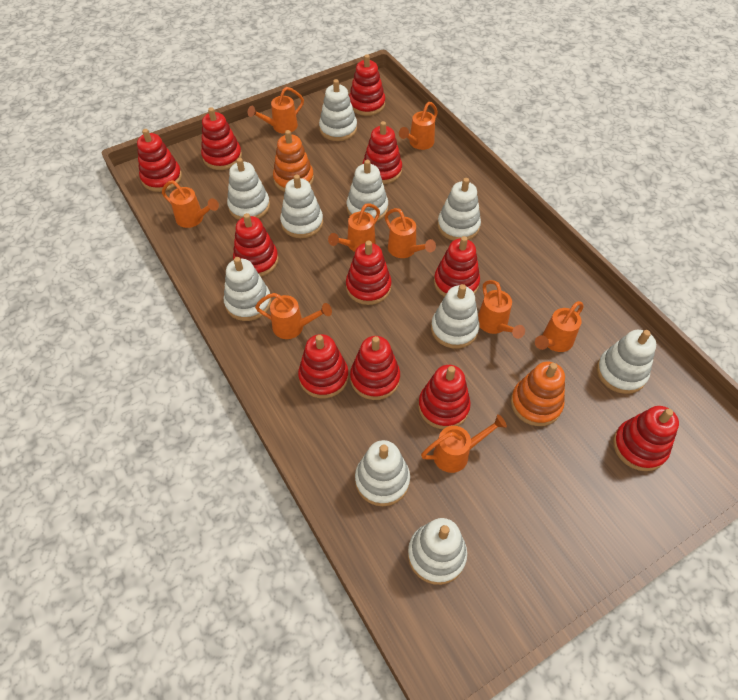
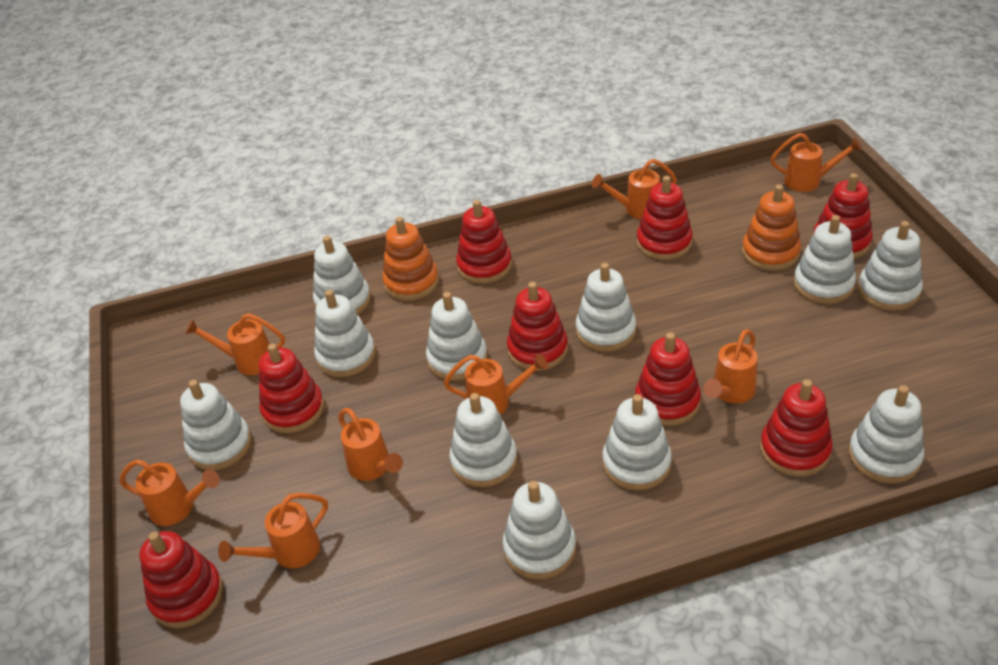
orange watering can: [162,180,219,228] [248,87,304,134] [255,293,332,339] [328,203,380,252] [385,208,436,258] [399,102,438,150] [421,414,507,473] [478,280,525,339] [535,301,584,352] = 9 -> [119,459,220,526] [185,313,285,375] [218,493,328,568] [338,408,403,481] [444,353,548,415] [592,159,677,219] [703,329,757,403] [771,133,862,192] = 8
red stacking toy: [137,129,182,192] [201,107,242,170] [233,213,278,277] [298,334,349,398] [346,241,392,305] [349,54,385,116] [350,336,400,400] [362,121,402,184] [418,365,471,429] [434,236,480,297] [613,406,679,471] = 11 -> [139,531,223,628] [259,344,324,433] [456,200,512,284] [507,282,568,371] [635,332,701,426] [637,176,693,260] [760,379,833,477] [813,173,873,258] = 8
white stacking toy: [224,257,271,321] [227,158,270,220] [280,174,323,238] [319,79,357,141] [347,160,388,221] [355,440,410,506] [408,518,467,585] [431,284,479,349] [438,178,481,241] [597,330,656,394] = 10 -> [180,380,252,470] [313,236,371,315] [314,290,375,377] [426,292,487,381] [449,393,517,487] [502,481,576,580] [576,263,636,352] [602,394,672,490] [793,215,856,304] [848,385,924,483] [858,221,923,311] = 11

